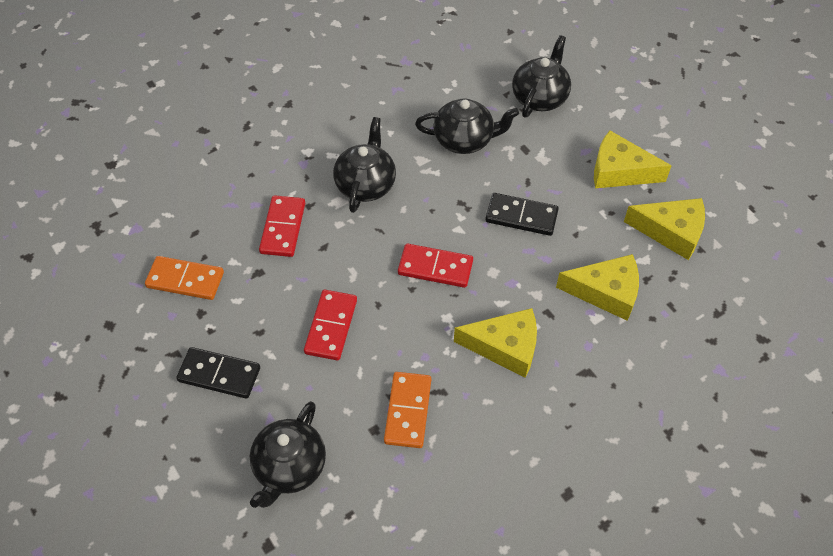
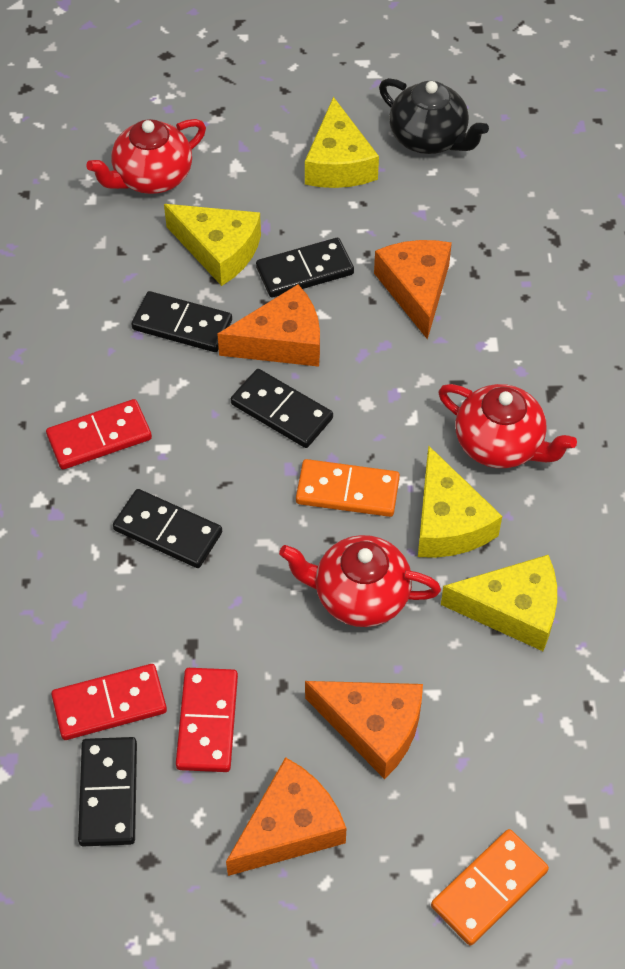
black domino: [176,347,260,399] [485,193,559,236] = 2 -> [78,737,137,846] [113,489,222,568] [132,291,232,352] [231,369,333,448] [256,238,354,298] = 5
black teapot: [250,401,326,508] [333,117,396,213] [415,98,519,154] [512,35,571,118] = 4 -> [379,78,489,154] = 1
orange cheese: none = 0 -> [217,284,320,367] [226,757,347,876] [305,681,423,779] [374,240,452,340] = 4
red teapot: none = 0 -> [86,119,206,194] [279,535,441,627] [438,384,577,468] = 3

